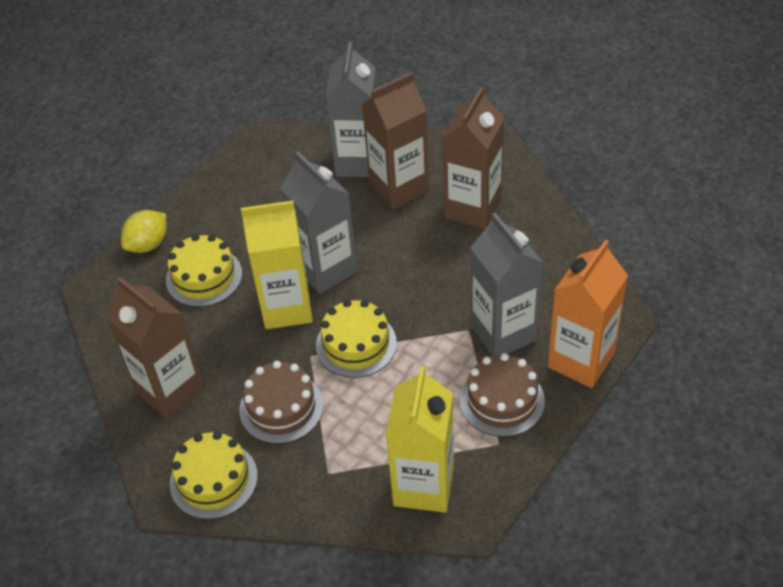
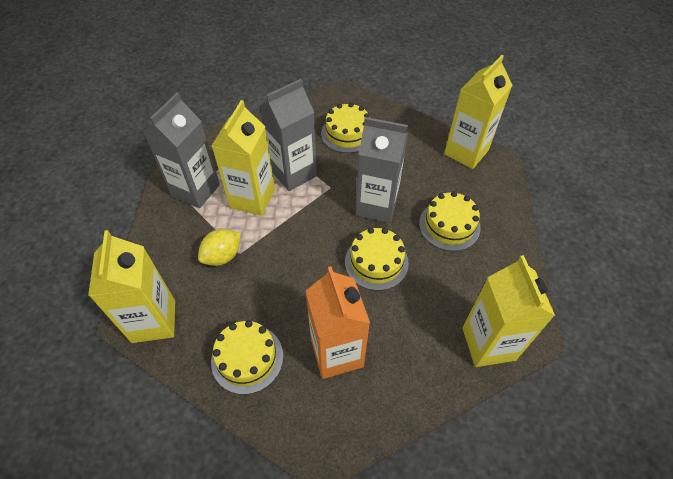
brown cake: [239,361,324,444] [460,353,545,437] = 2 -> none = 0
brown carton: [106,277,205,420] [362,72,429,209] [442,87,504,229] = 3 -> none = 0
yellow cake: [166,234,242,307] [170,431,258,519] [316,300,397,378] = 3 -> [211,320,283,394] [321,103,370,153] [345,228,409,291] [419,191,480,251] = 4
yellow carton: [241,201,313,329] [386,366,454,513] = 2 -> [88,230,175,343] [212,100,275,216] [444,55,512,169] [462,255,555,367] = 4

